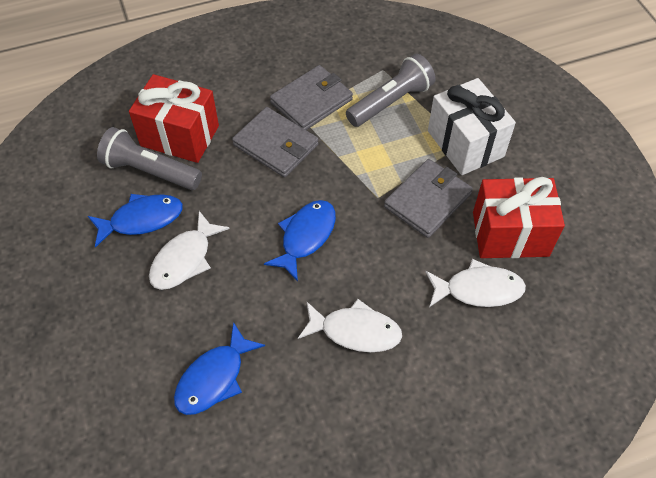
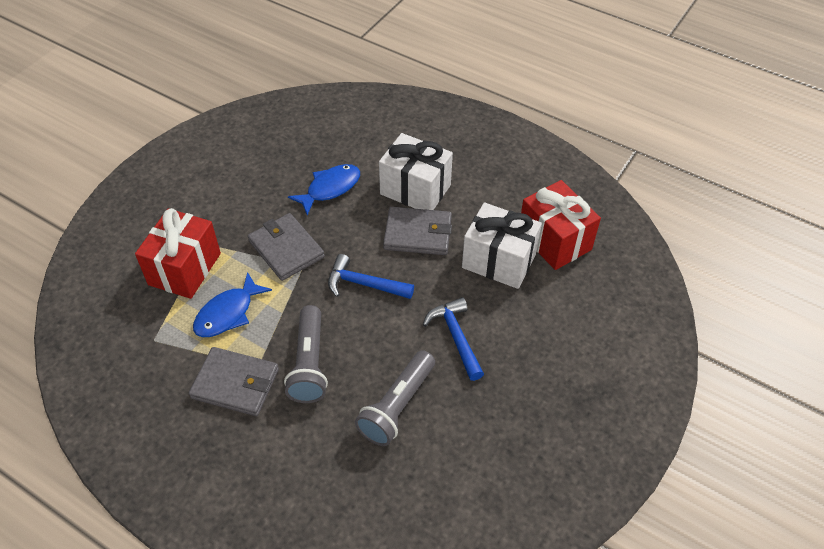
blue fish: [88,194,183,248] [174,322,265,415] [264,200,336,281] = 3 -> [193,272,272,337] [288,164,360,215] = 2
blue hammer: none = 0 -> [328,254,414,299] [423,297,484,381] = 2
white fish: [149,211,230,290] [298,299,402,352] [425,259,526,307] = 3 -> none = 0
white gift: [428,78,516,175] = 1 -> [379,133,453,210] [462,202,542,289] = 2

